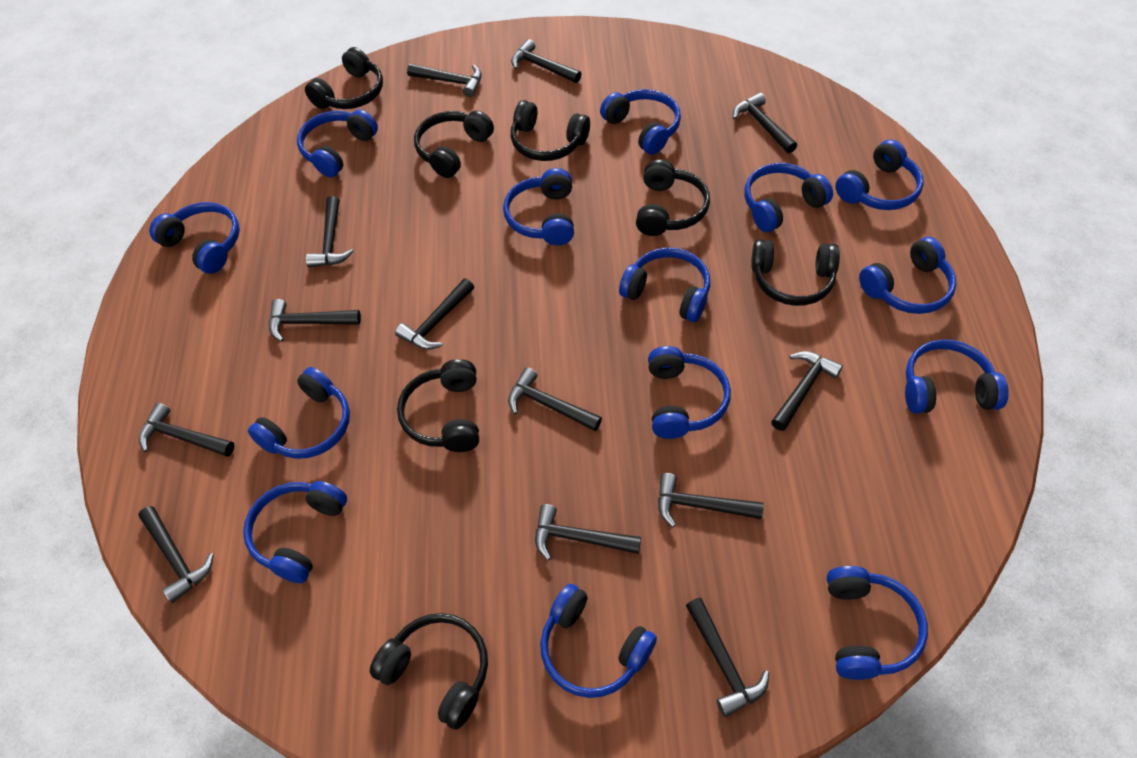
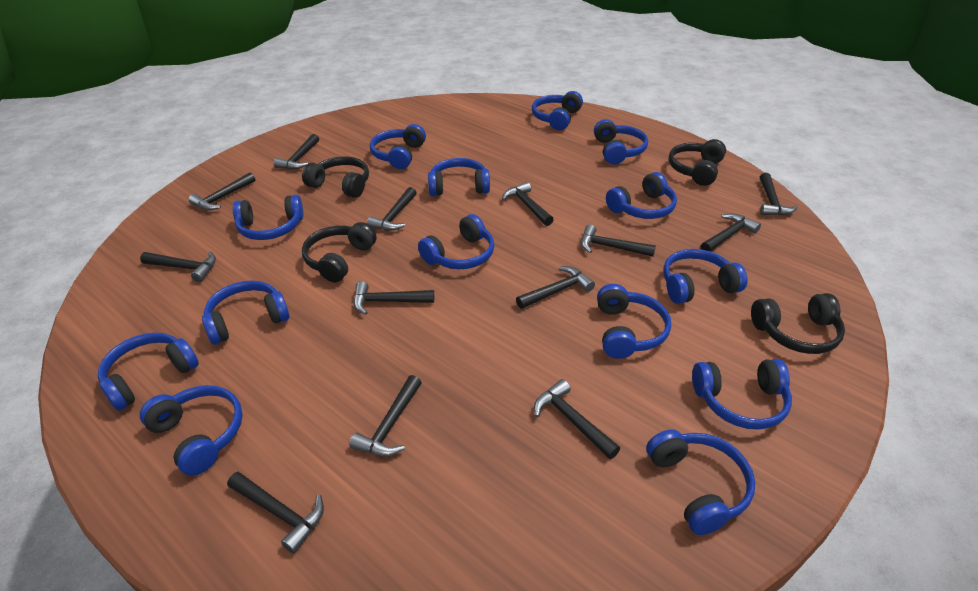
black headphones: [305,47,383,109] [370,613,488,730] [397,359,479,452] [414,110,494,178] [511,100,590,161] [636,159,710,236] [751,239,840,306] = 7 -> [302,156,369,198] [302,222,377,283] [668,139,726,186] [751,293,845,354] = 4

